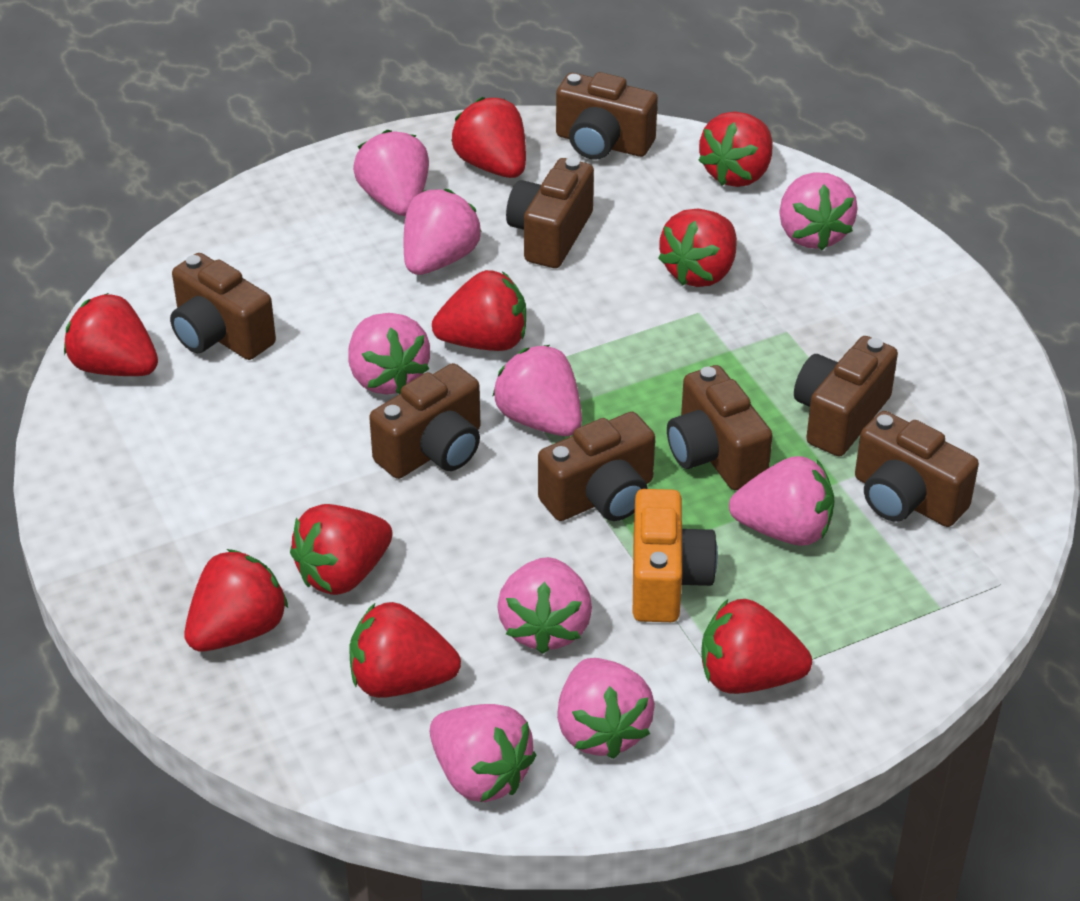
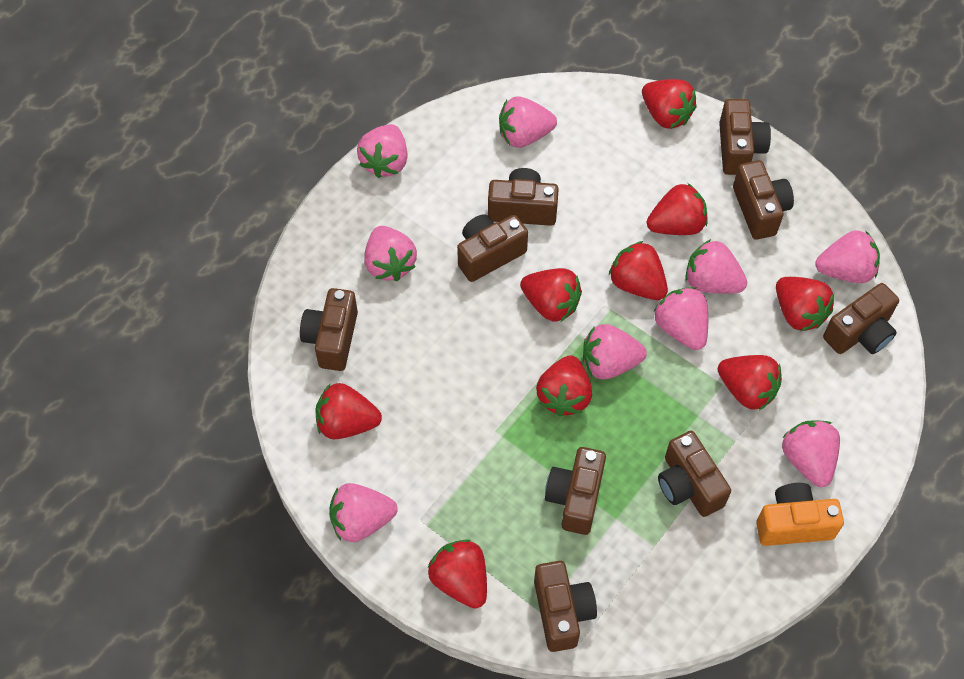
brown camera: [170,253,276,360] [369,363,480,479] [506,158,594,268] [538,412,655,521] [556,72,658,160] [667,365,773,490] [794,336,898,456] [855,411,979,527] = 8 -> [300,288,358,371] [457,214,528,282] [488,168,559,226] [534,561,597,652] [545,447,606,535] [658,431,731,517] [719,99,771,175] [733,160,794,240] [823,283,899,354] = 9

